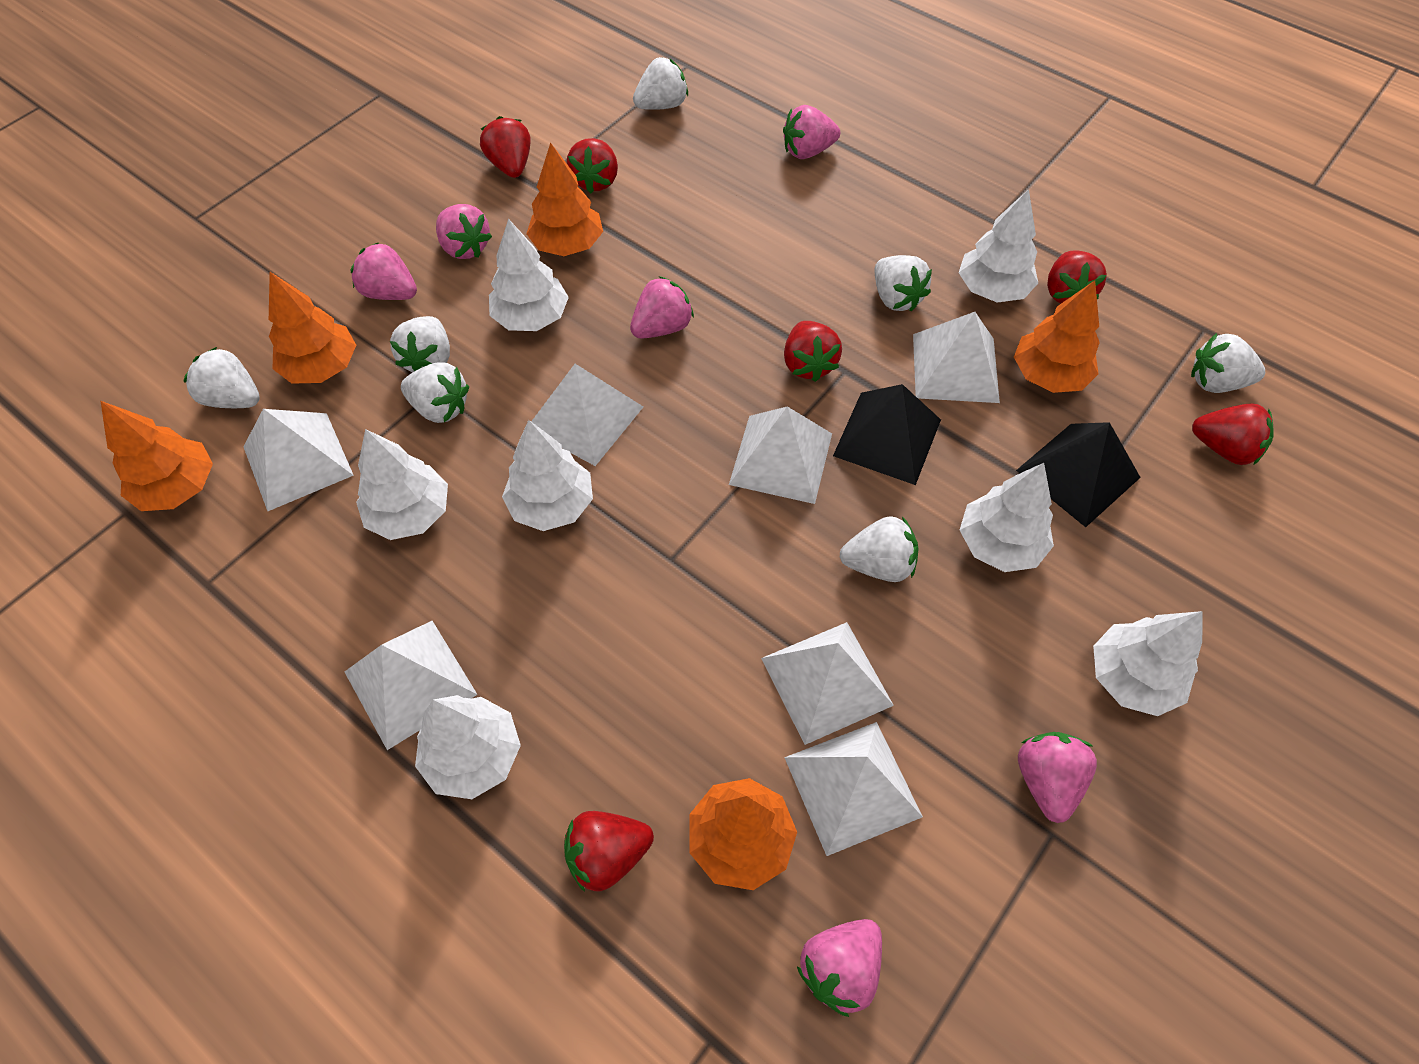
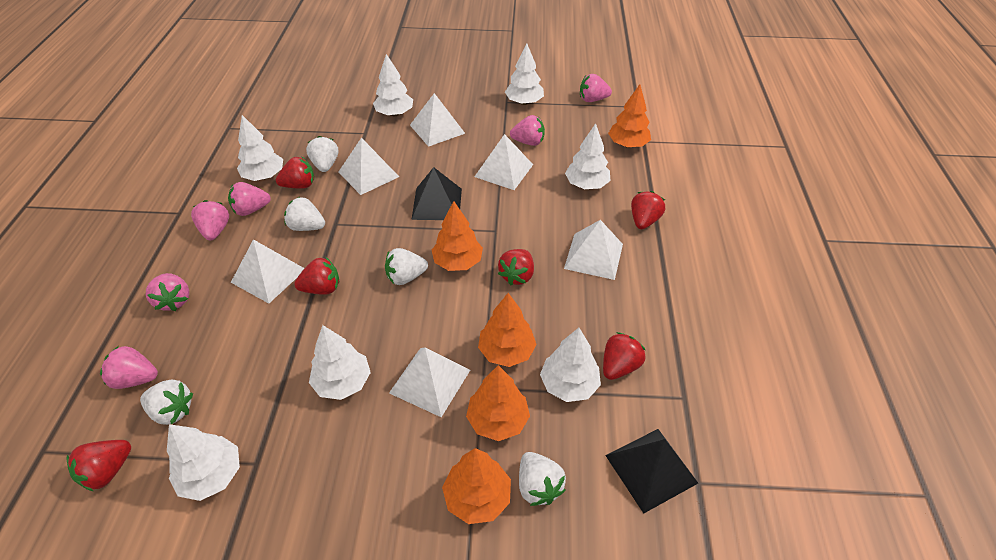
white pyramid: [243,409,354,511] [345,621,478,750] [531,364,643,466] [729,406,832,504] [761,622,894,745] [784,722,923,856] [913,312,1000,403] = 7 -> [231,239,304,303] [338,138,399,195] [389,348,470,417] [410,93,465,147] [474,134,533,190] [564,220,623,280] = 6
white strawberry: [184,347,260,408] [390,316,450,372] [401,362,469,423] [633,57,688,110] [840,516,919,582] [875,255,932,312] [1191,333,1265,393] = 7 -> [140,379,193,425] [284,197,325,231] [306,136,338,172] [385,248,428,285] [519,452,566,506] = 5

